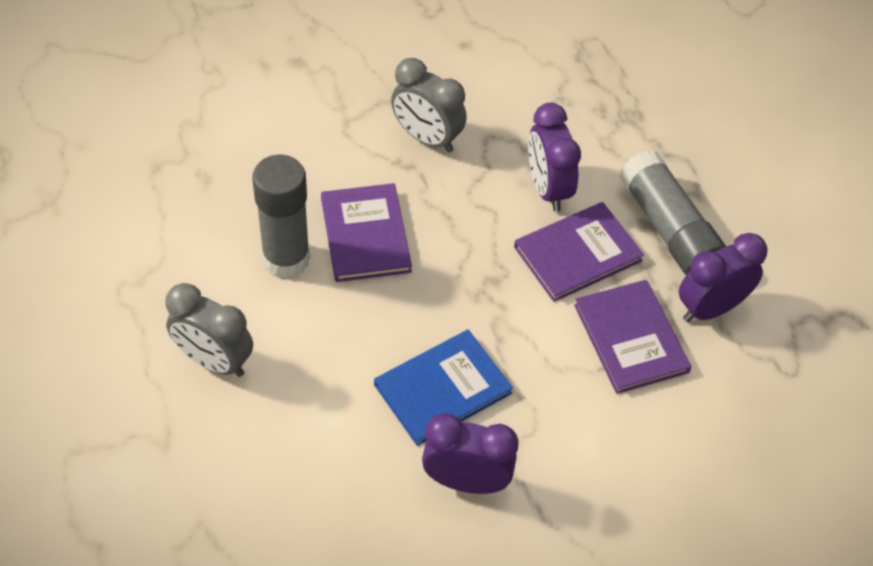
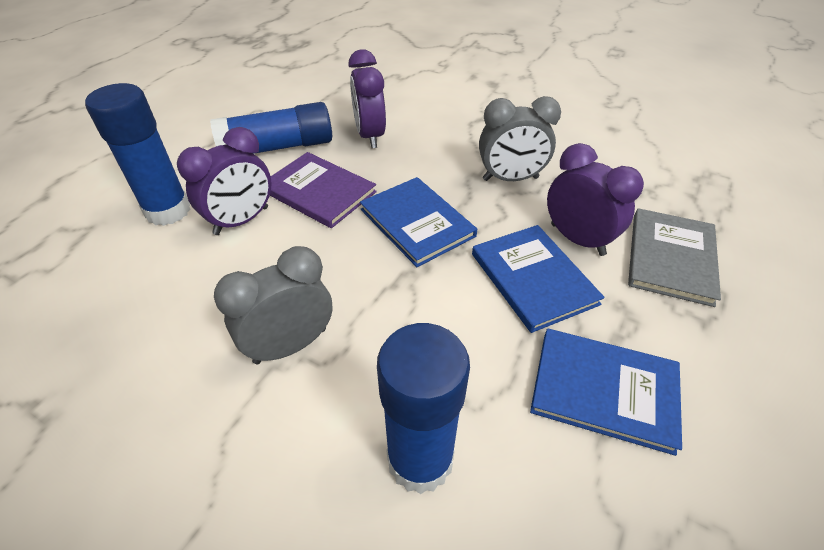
blue book: [374,330,513,446] = 1 -> [360,177,477,267] [472,225,605,333] [530,329,682,456] = 3
blue glue stick: none = 0 -> [85,83,191,226] [210,102,332,154] [377,323,470,494] = 3
grey book: none = 0 -> [628,208,721,307] = 1
grey glue stick: [252,155,310,278] [619,150,726,275] = 2 -> none = 0
purple book: [321,183,412,282] [514,202,644,302] [574,280,691,394] = 3 -> [270,152,377,228] = 1

